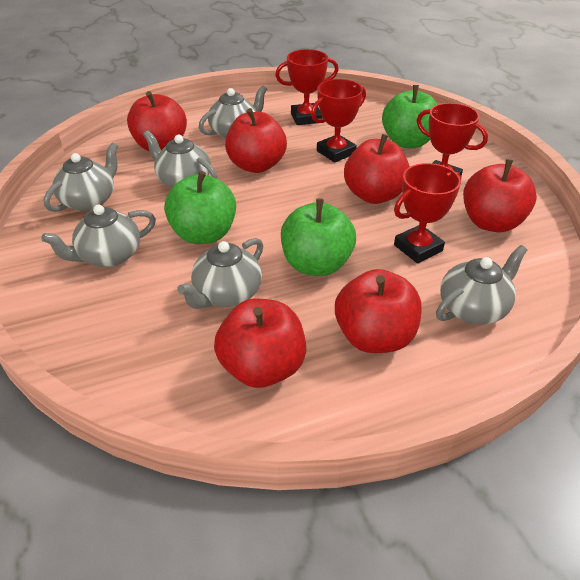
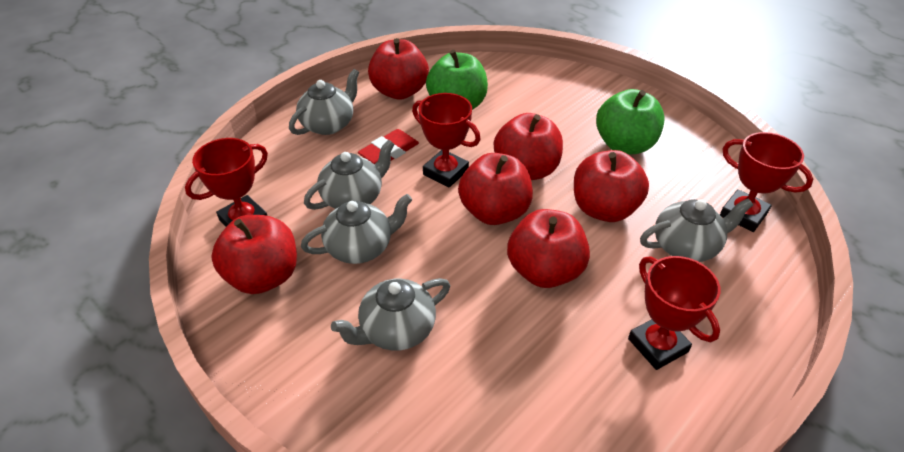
green apple: [164,171,236,244] [281,198,356,276] [382,85,438,148] = 3 -> [426,50,488,110] [596,89,664,154] = 2
grey teapot: [42,205,156,267] [44,142,118,212] [143,131,217,188] [177,238,263,309] [199,86,267,139] [436,245,527,325] = 6 -> [289,69,360,135] [301,194,412,264] [304,140,395,210] [331,278,450,351] [640,198,753,262] = 5
red eraser: none = 0 -> [358,129,419,164] = 1

